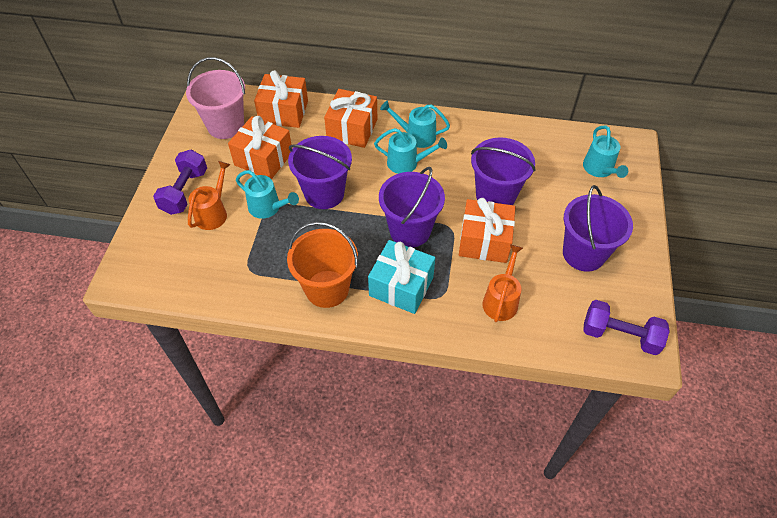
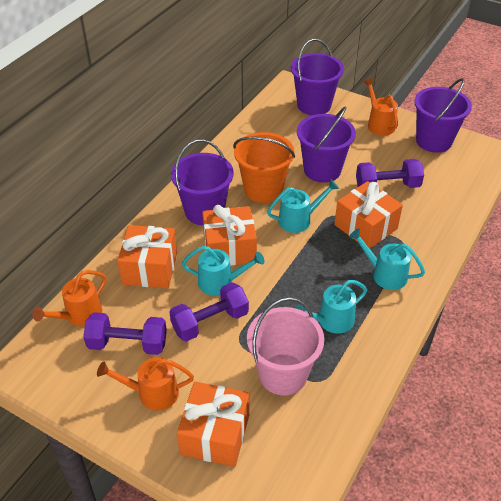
orange watering can: [188,161,231,230] [482,244,523,322] = 2 -> [32,270,106,326] [97,357,194,411] [364,78,398,136] = 3
purple dumbbell: [153,150,207,215] [583,300,670,355] = 2 -> [83,312,167,355] [169,282,249,342] [356,159,424,188] = 3
turquoise gift: [368,240,435,314] = 1 -> none = 0

